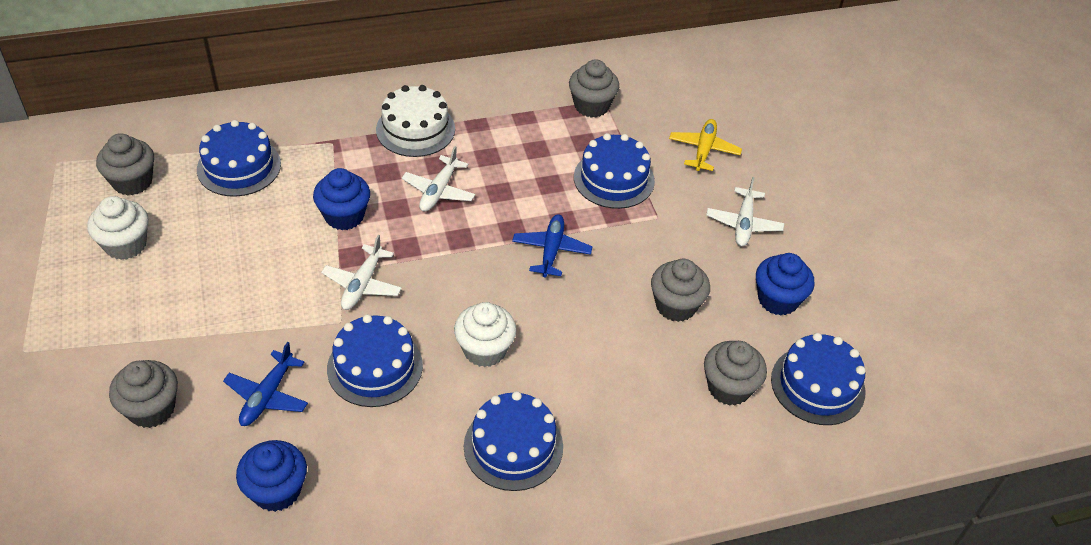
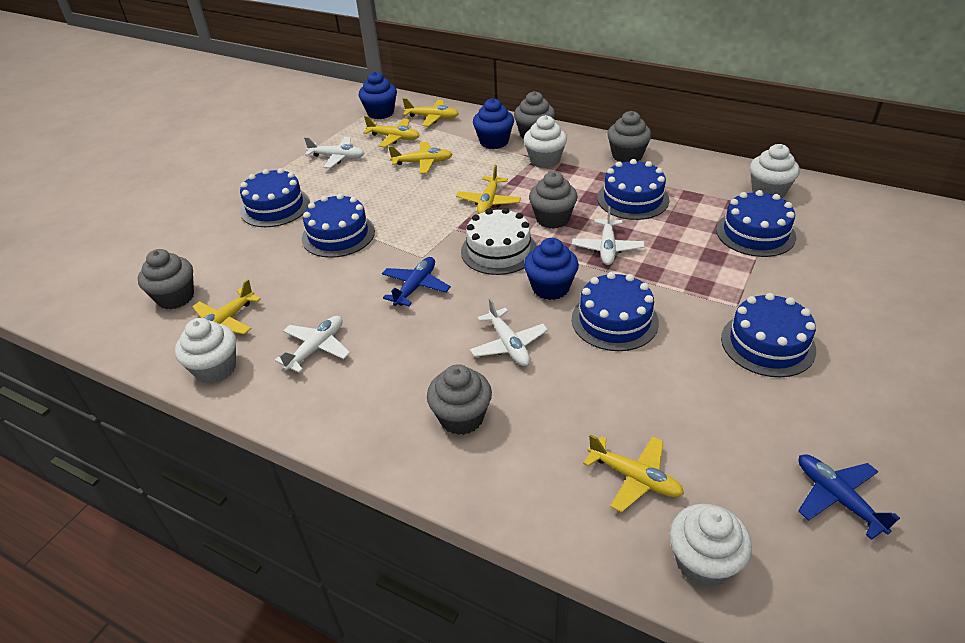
blue cake: [197,120,281,197] [327,314,423,407] [464,391,563,491] [574,133,655,209] [771,333,866,425] = 5 -> [240,168,310,227] [302,193,375,258] [572,272,659,351] [597,159,669,220] [716,190,796,257] [721,293,816,377] = 6
white cupcake: [87,196,148,260] [454,302,516,367] = 2 -> [175,318,236,384] [524,115,567,168] [669,504,752,587] [750,144,800,198] = 4
white plane: [321,235,402,310] [402,146,475,212] [706,177,784,246] = 3 -> [275,316,350,373] [304,137,364,168] [470,298,548,366] [572,206,645,265] = 4
yellow plane: [669,119,742,171] = 1 -> [192,279,261,334] [363,116,420,147] [388,142,453,174] [403,98,459,127] [456,165,521,214] [583,434,684,513] = 6

